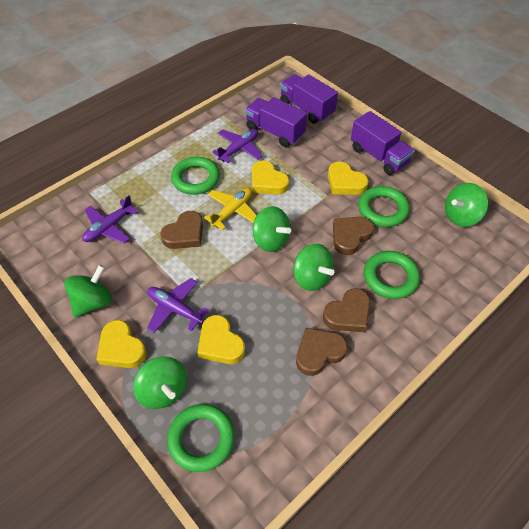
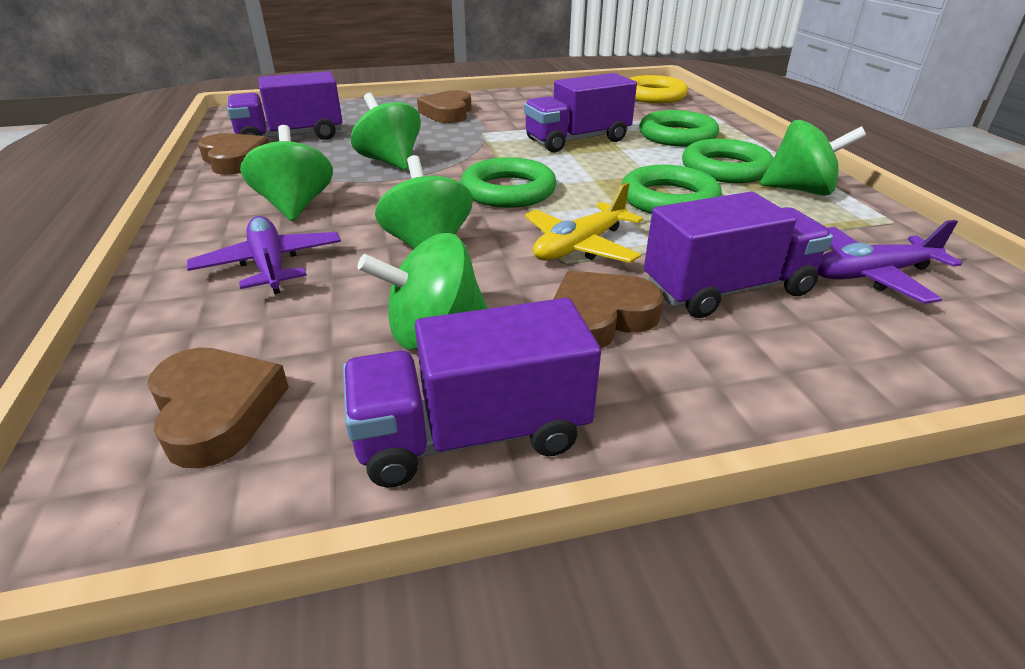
purple plane: [82,195,138,244] [147,278,209,333] [212,129,263,163] = 3 -> [187,216,341,294] [817,220,962,304] = 2
purple truck: [245,97,307,147] [280,74,338,124] [351,111,415,175] = 3 -> [227,71,342,140] [343,298,601,487] [524,73,637,153] [644,192,833,318] = 4
yellow heart: [96,320,147,368] [197,315,245,364] [252,160,289,195] [328,161,368,195] = 4 -> none = 0
yellow ring: none = 0 -> [629,75,688,103] = 1

